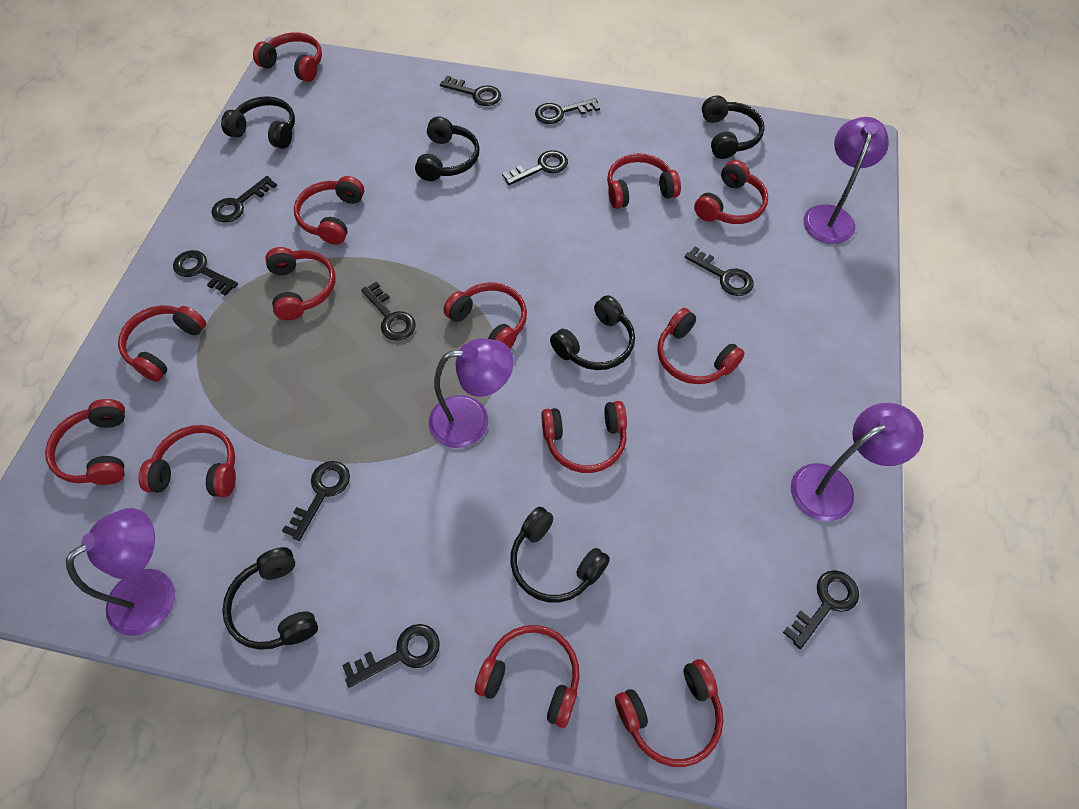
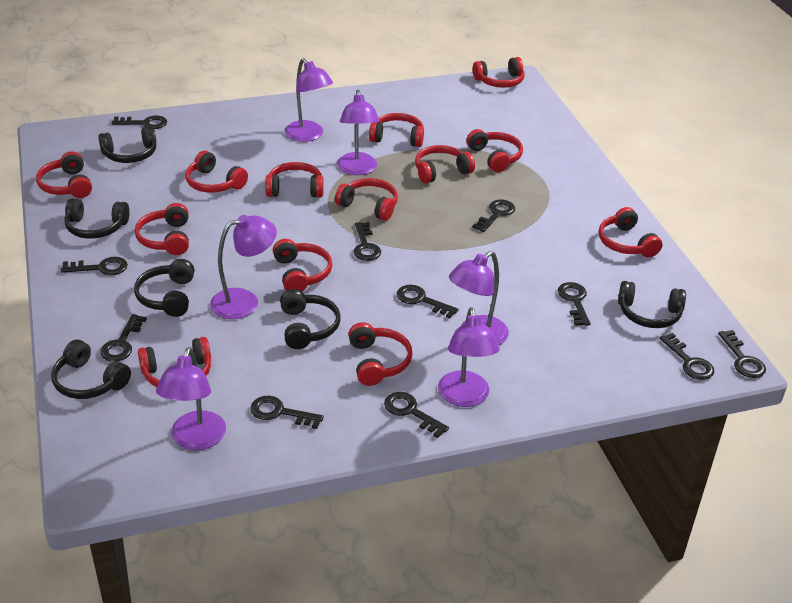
black key: [173,250,238,296] [211,176,277,223] [282,461,350,541] [342,624,440,688] [361,282,416,341] [440,76,501,106] [502,150,568,185] [535,98,600,124] [685,246,754,296] [783,570,859,649] = 10 -> [61,257,128,275] [100,314,147,362] [112,115,167,129] [250,396,324,429] [353,222,381,261] [384,392,449,438] [397,285,458,318] [472,199,515,232] [558,282,591,326] [659,333,714,380] [718,330,766,378] = 11
purple lamp: [66,508,175,636] [429,338,514,448] [791,403,924,521] [803,117,889,244] = 4 -> [156,347,226,450] [210,215,277,319] [284,58,333,142] [337,90,379,175] [438,307,500,407] [449,251,509,345] = 6

